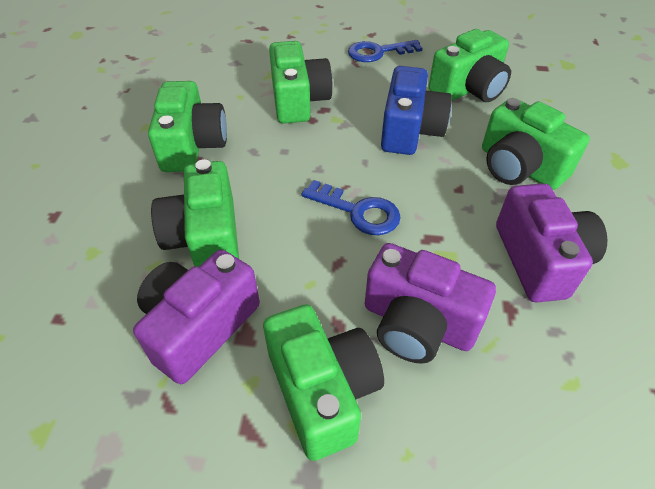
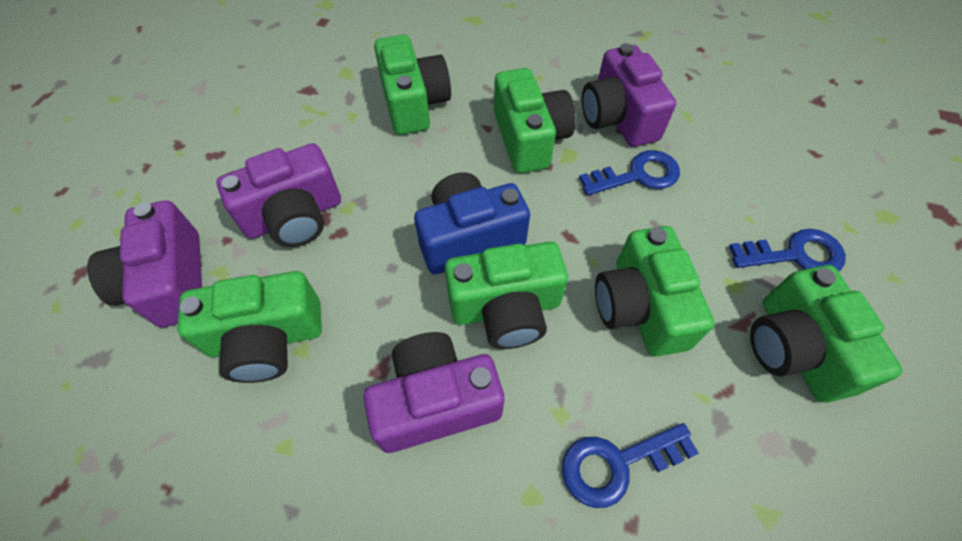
blue key: [301,180,401,235] [348,40,423,62] = 2 -> [562,423,699,508] [579,150,680,196] [729,229,846,271] = 3
purple camera: [133,250,260,384] [365,243,496,364] [496,183,607,303] = 3 -> [87,200,202,327] [216,143,341,247] [363,332,504,453] [582,43,676,147] = 4

